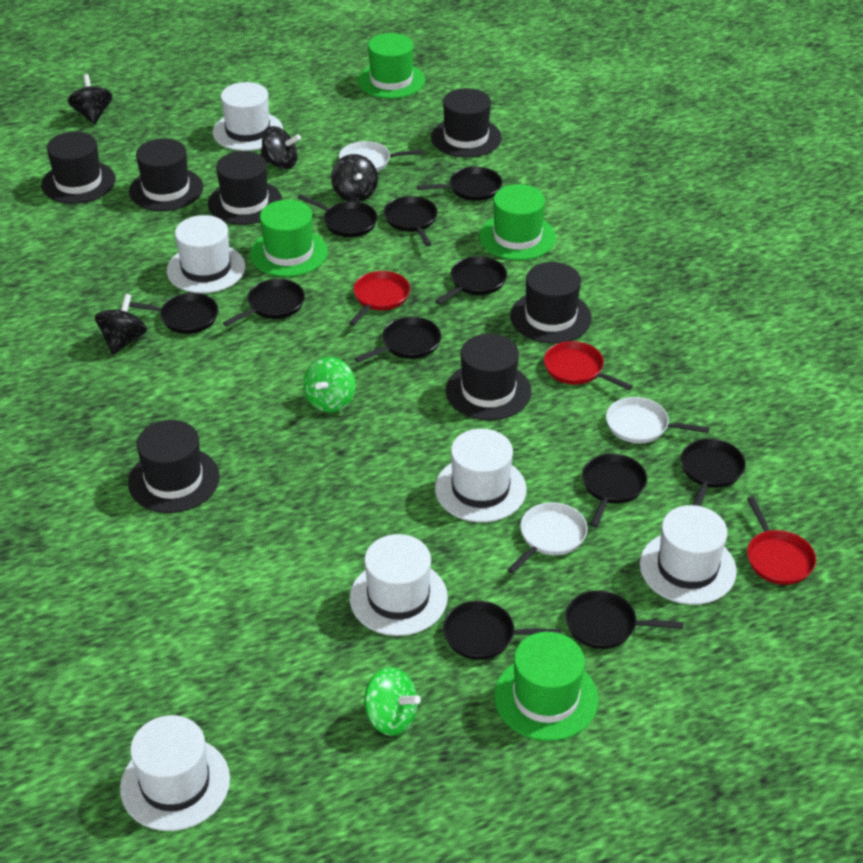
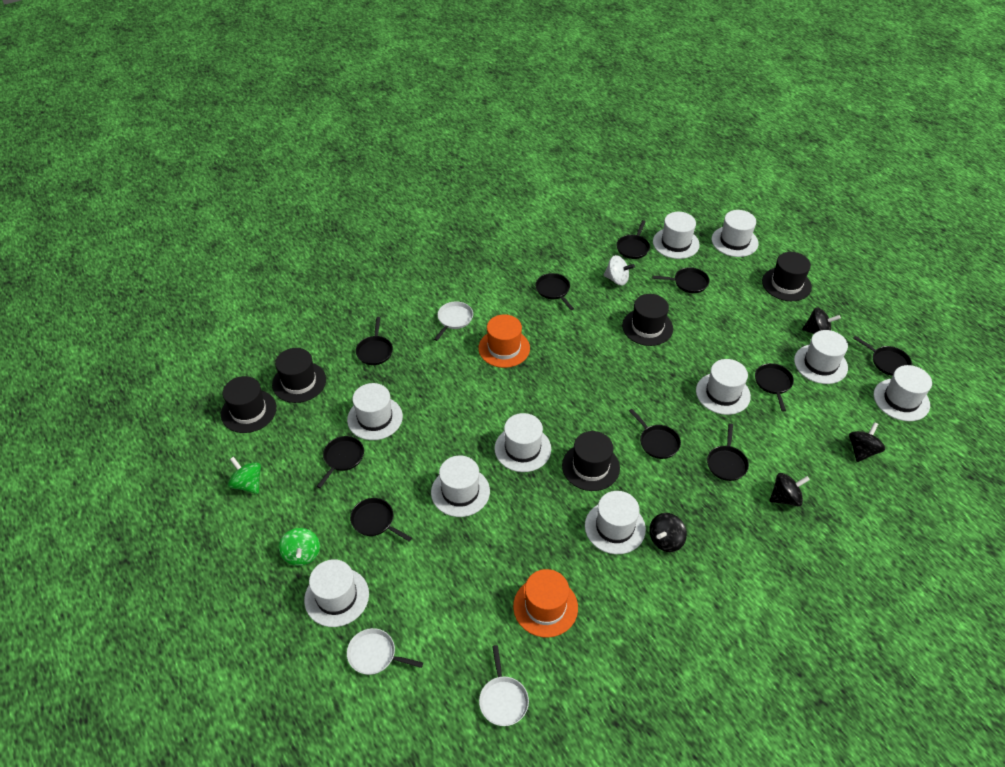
black hat: [41,131,116,204] [128,420,220,513] [129,138,203,211] [208,151,282,225] [431,88,502,158] [446,334,531,420] [510,262,592,344] = 7 -> [221,376,277,433] [272,348,326,403] [562,431,620,491] [622,294,673,346] [762,252,812,301] = 5
black pan: [129,293,218,334] [223,279,305,326] [298,194,378,237] [354,317,441,362] [384,196,437,247] [417,167,502,201] [435,256,507,304] [443,601,561,660] [565,590,683,649] [582,454,647,527] [681,439,746,506] = 11 -> [317,436,364,488] [350,498,412,541] [356,317,393,365] [535,273,574,310] [617,220,650,259] [629,409,681,459] [653,267,710,293] [707,423,749,481] [755,363,794,411] [853,336,912,376] = 10
green hat: [250,200,328,277] [358,33,425,99] [479,184,556,260] [494,632,598,741] = 4 -> none = 0
orange hat: none = 0 -> [478,314,530,368] [513,569,578,638] = 2
red pan: [349,271,410,326] [544,341,633,390] [747,497,816,585] = 3 -> none = 0
white hat: [120,715,230,831] [167,215,245,293] [213,82,283,151] [350,534,448,636] [435,429,527,522] [640,505,737,605] = 6 -> [304,559,369,627] [347,383,403,440] [431,456,490,517] [494,413,551,472] [585,491,646,554] [653,212,700,259] [696,359,751,415] [712,210,758,257] [794,330,848,384] [874,365,932,421] = 10
white spinning top: none = 0 -> [603,255,635,286] = 1

